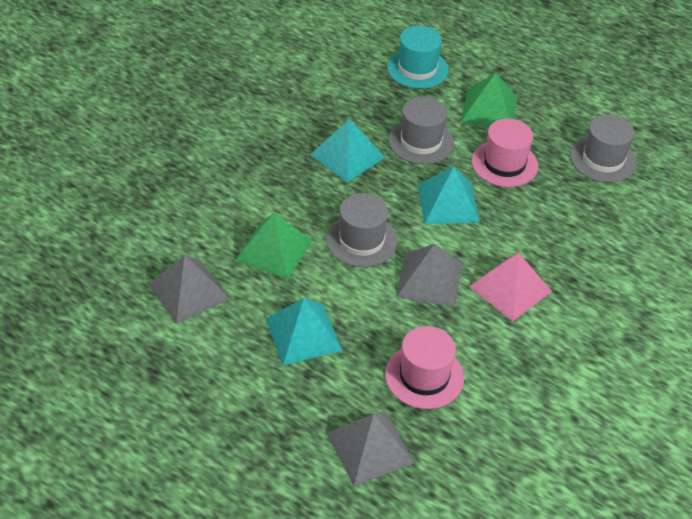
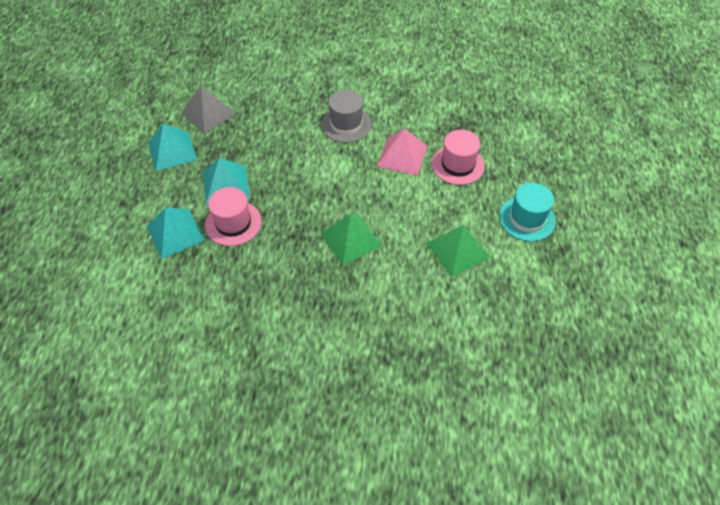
grey hat: [326,193,398,267] [389,97,454,164] [570,114,637,183] = 3 -> [321,90,371,143] = 1
grey pyramid: [148,255,229,324] [327,412,414,486] [396,244,462,307] = 3 -> [181,86,236,134] = 1

